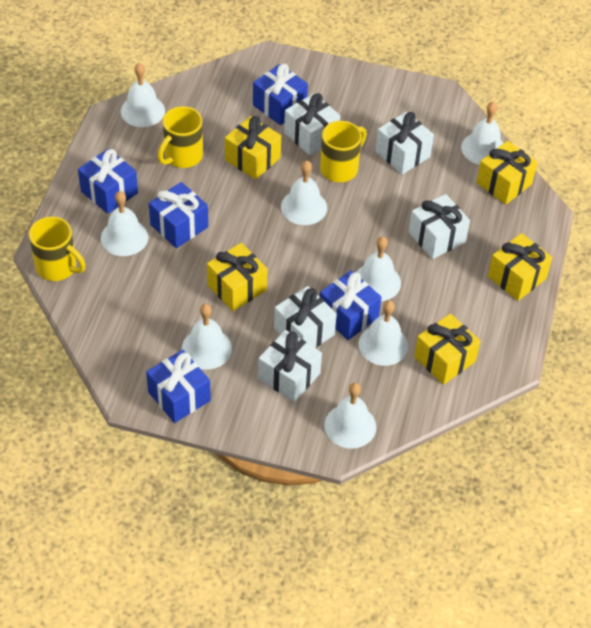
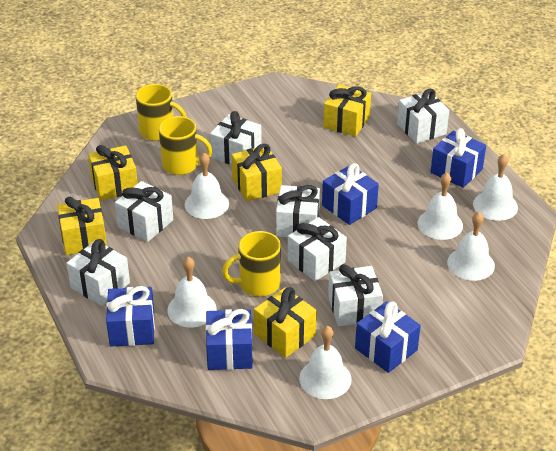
white bell: [101,191,148,256] [121,63,165,127] [182,304,232,369] [281,161,327,225] [324,383,376,449] [356,236,401,301] [358,300,408,366] [461,102,503,165] = 8 -> [167,257,217,328] [185,153,229,219] [299,326,352,399] [418,172,463,240] [447,212,495,281] [473,154,518,221] = 6
white gift: [258,330,322,402] [274,286,337,348] [284,93,340,155] [375,112,434,174] [409,194,470,259] = 5 -> [66,239,130,306] [115,181,173,242] [210,111,262,165] [276,185,320,237] [288,217,347,281] [328,264,383,326] [397,89,449,144] = 7

